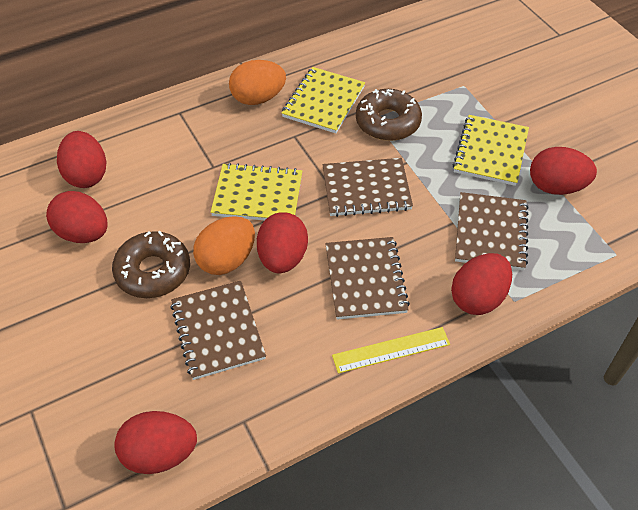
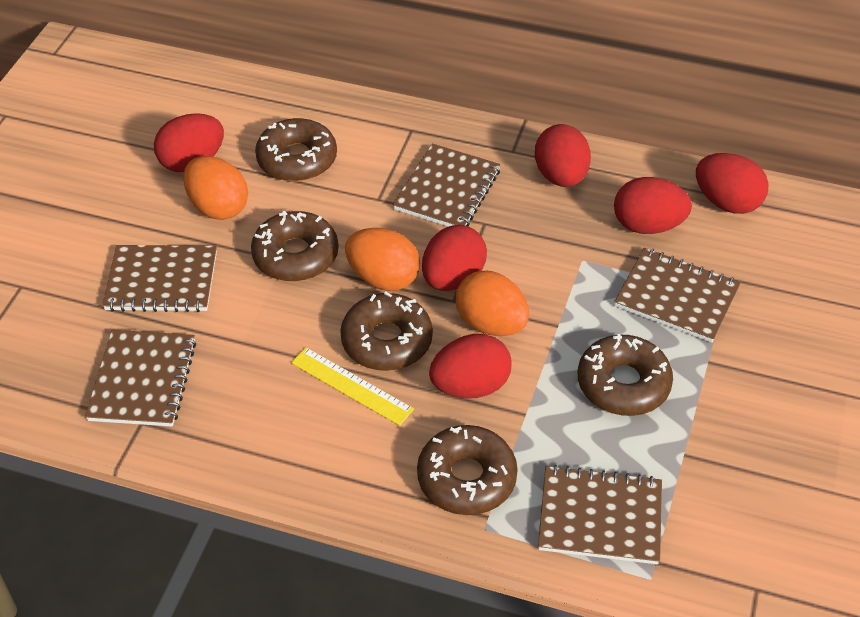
brown donut: [112,231,190,298] [356,89,422,141] = 2 -> [251,211,339,282] [255,118,337,181] [340,292,433,371] [417,425,518,515] [578,334,673,416] = 5
brown notebook: [170,281,266,380] [322,158,413,217] [325,237,410,320] [455,192,529,270] = 4 -> [85,330,196,427] [102,245,217,312] [393,143,500,227] [538,465,662,564] [614,248,741,343] = 5
orange egg: [193,216,255,275] [229,60,286,105] = 2 -> [183,156,248,220] [345,228,420,291] [455,271,529,336] = 3
yellow notebook: [211,163,302,220] [282,67,365,133] [452,115,529,186] = 3 -> none = 0

